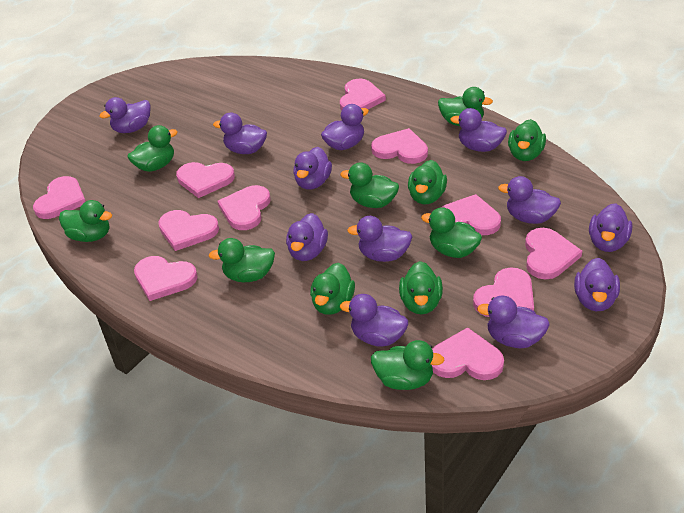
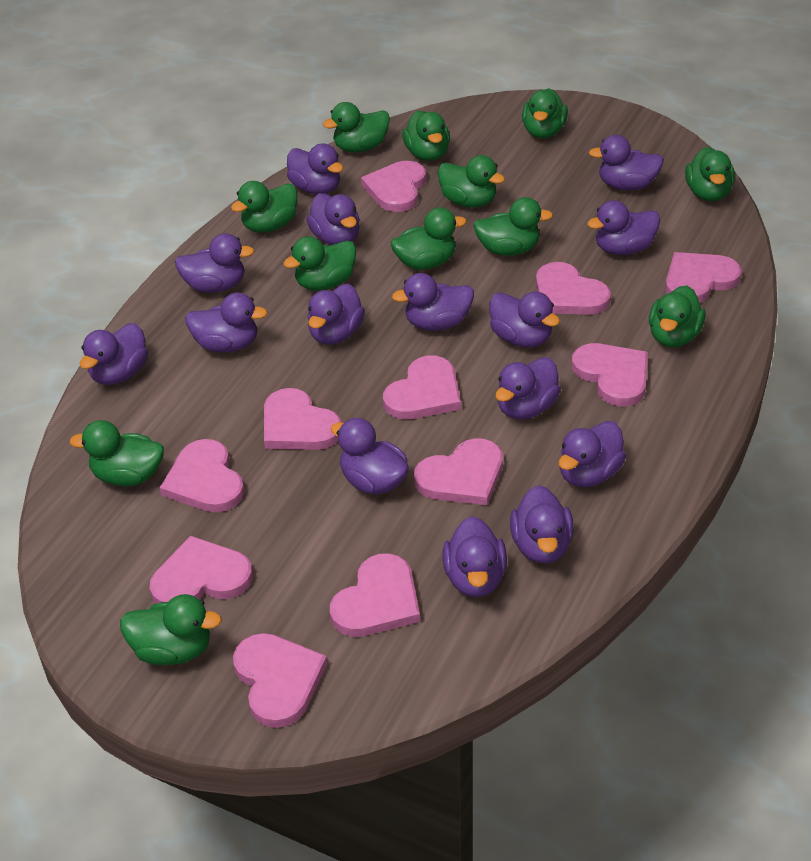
green duck: [59,200,112,242] [127,125,178,172] [209,238,275,282] [310,263,355,315] [340,162,399,208] [371,340,445,390] [399,261,443,315] [408,160,447,204] [421,207,482,258] [438,87,493,126] [508,119,546,161] = 11 -> [69,420,164,486] [120,594,222,665] [231,181,297,233] [283,236,356,291] [323,102,390,152] [390,207,467,270] [402,110,450,161] [438,155,505,207] [473,197,553,256] [522,88,568,138] [649,285,706,348] [685,147,735,201] = 12
purple duck: [99,97,150,133] [213,113,267,154] [286,213,328,261] [293,147,332,190] [321,104,369,150] [340,294,408,347] [347,216,413,262] [450,108,507,152] [477,296,550,348] [498,176,561,224] [574,258,620,311] [589,203,632,252] = 12 -> [80,323,148,385] [175,233,254,293] [185,292,268,352] [287,143,343,194] [307,193,360,245] [308,284,365,345] [331,418,409,495] [392,273,474,331] [442,516,507,597] [489,291,560,348] [495,357,561,419] [510,485,574,564] [559,421,626,487] [587,200,660,255] [589,135,664,191] = 15

